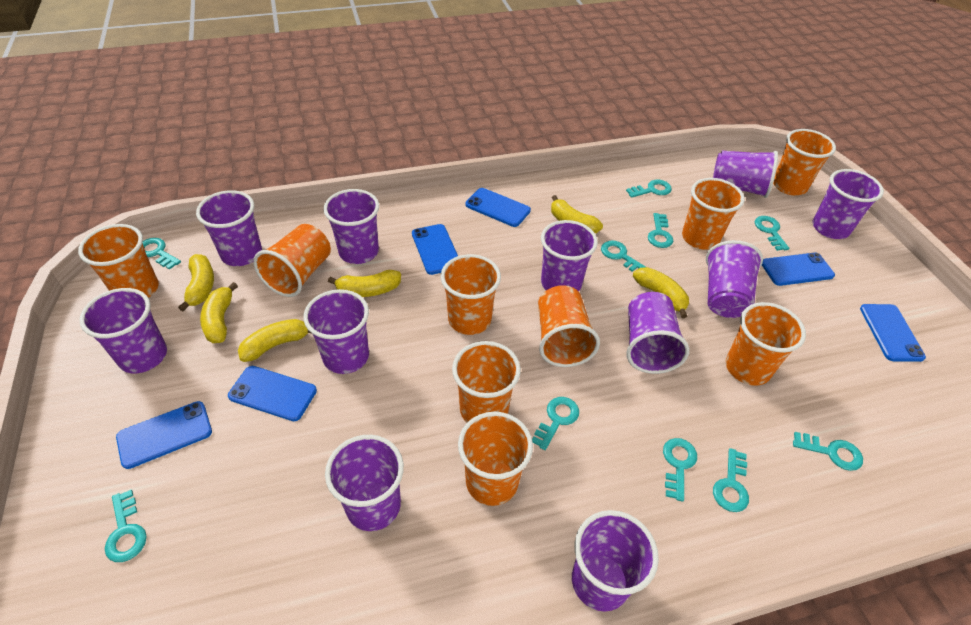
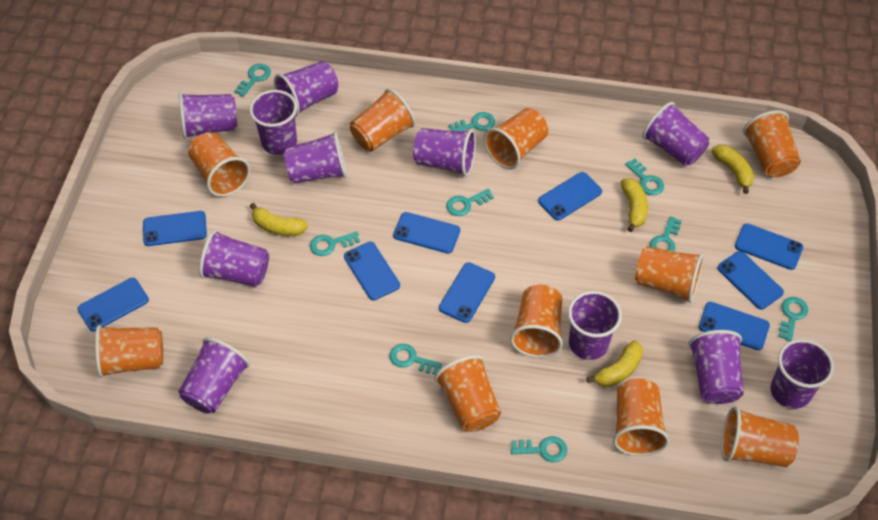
blue phone: [116,401,212,469] [228,366,317,421] [412,224,458,275] [465,188,531,227] [762,253,835,286] [860,304,926,362] = 6 -> [78,278,149,331] [143,211,207,246] [344,242,400,300] [393,212,460,254] [439,262,495,323] [538,172,602,221] [699,302,770,350] [718,251,784,310] [735,223,803,270] = 9
orange cup: [78,224,159,298] [253,224,331,297] [441,254,501,335] [452,341,521,422] [458,412,533,506] [538,285,600,367] [682,178,745,250] [726,302,806,386] [773,129,836,195] = 9 -> [95,325,163,378] [188,132,250,197] [350,89,415,152] [434,355,501,432] [484,108,548,169] [510,285,563,358] [613,378,669,456] [635,246,704,303] [721,407,799,467] [743,110,801,177] = 10
turquoise key: [105,490,147,562] [143,238,181,270] [532,397,579,450] [601,240,646,272] [626,180,672,198] [648,213,673,248] [663,438,697,502] [713,448,749,512] [755,216,789,251] [793,432,863,471] = 10 -> [234,64,271,97] [310,231,360,256] [389,344,442,375] [446,189,494,216] [449,112,495,131] [511,436,567,462] [625,158,664,195] [650,216,682,251] [778,297,808,341] = 9
yellow banana: [178,254,214,311] [200,282,238,343] [238,319,311,362] [328,270,401,297] [551,195,603,233] [633,267,689,318] = 6 -> [250,203,308,236] [587,340,643,387] [621,178,648,232] [711,145,754,194] = 4

